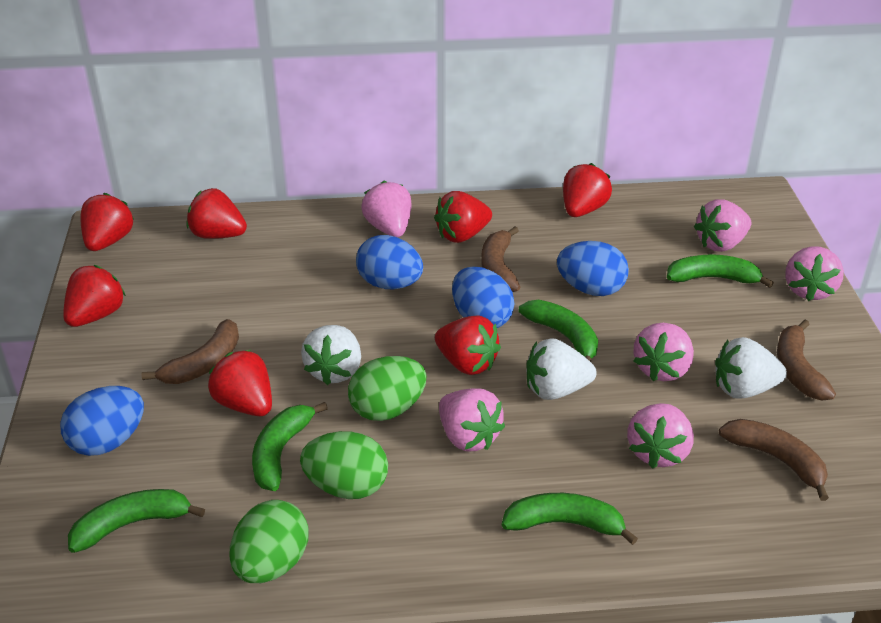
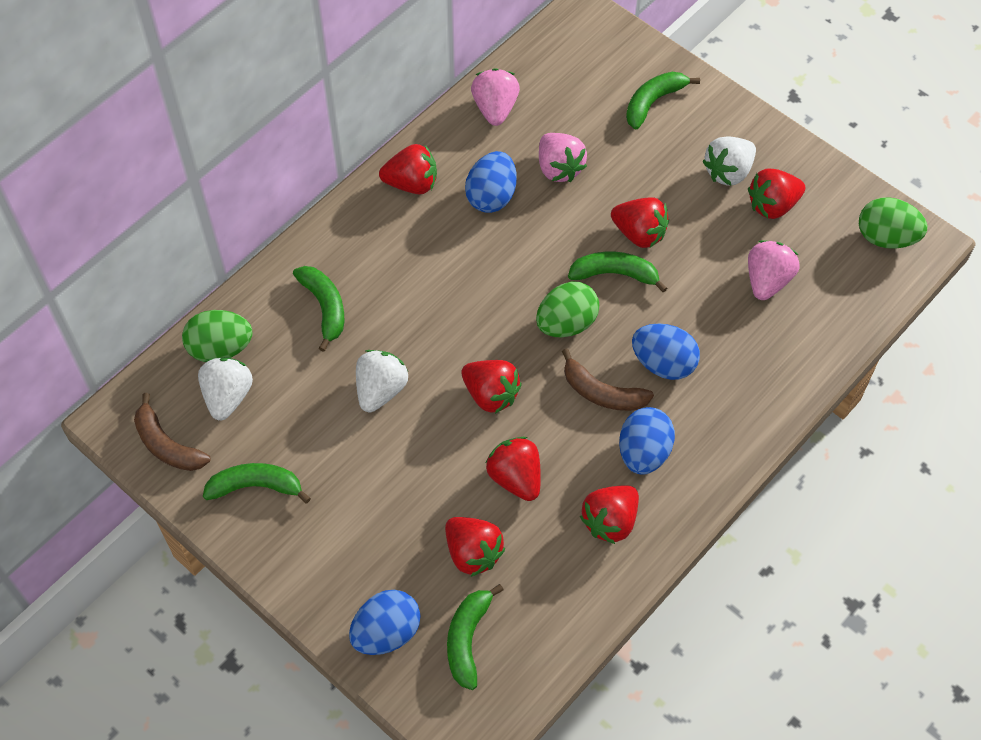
brown banana: [142,319,239,384] [481,227,520,292] [719,419,829,501] [777,320,836,400] = 4 -> [134,393,210,471] [562,349,654,411] = 2
pink strawberry: [361,180,412,237] [439,389,505,451] [627,403,694,469] [634,323,694,381] [694,199,751,252] [785,246,844,301] = 6 -> [471,68,520,126] [539,133,587,182] [748,240,799,300] = 3

